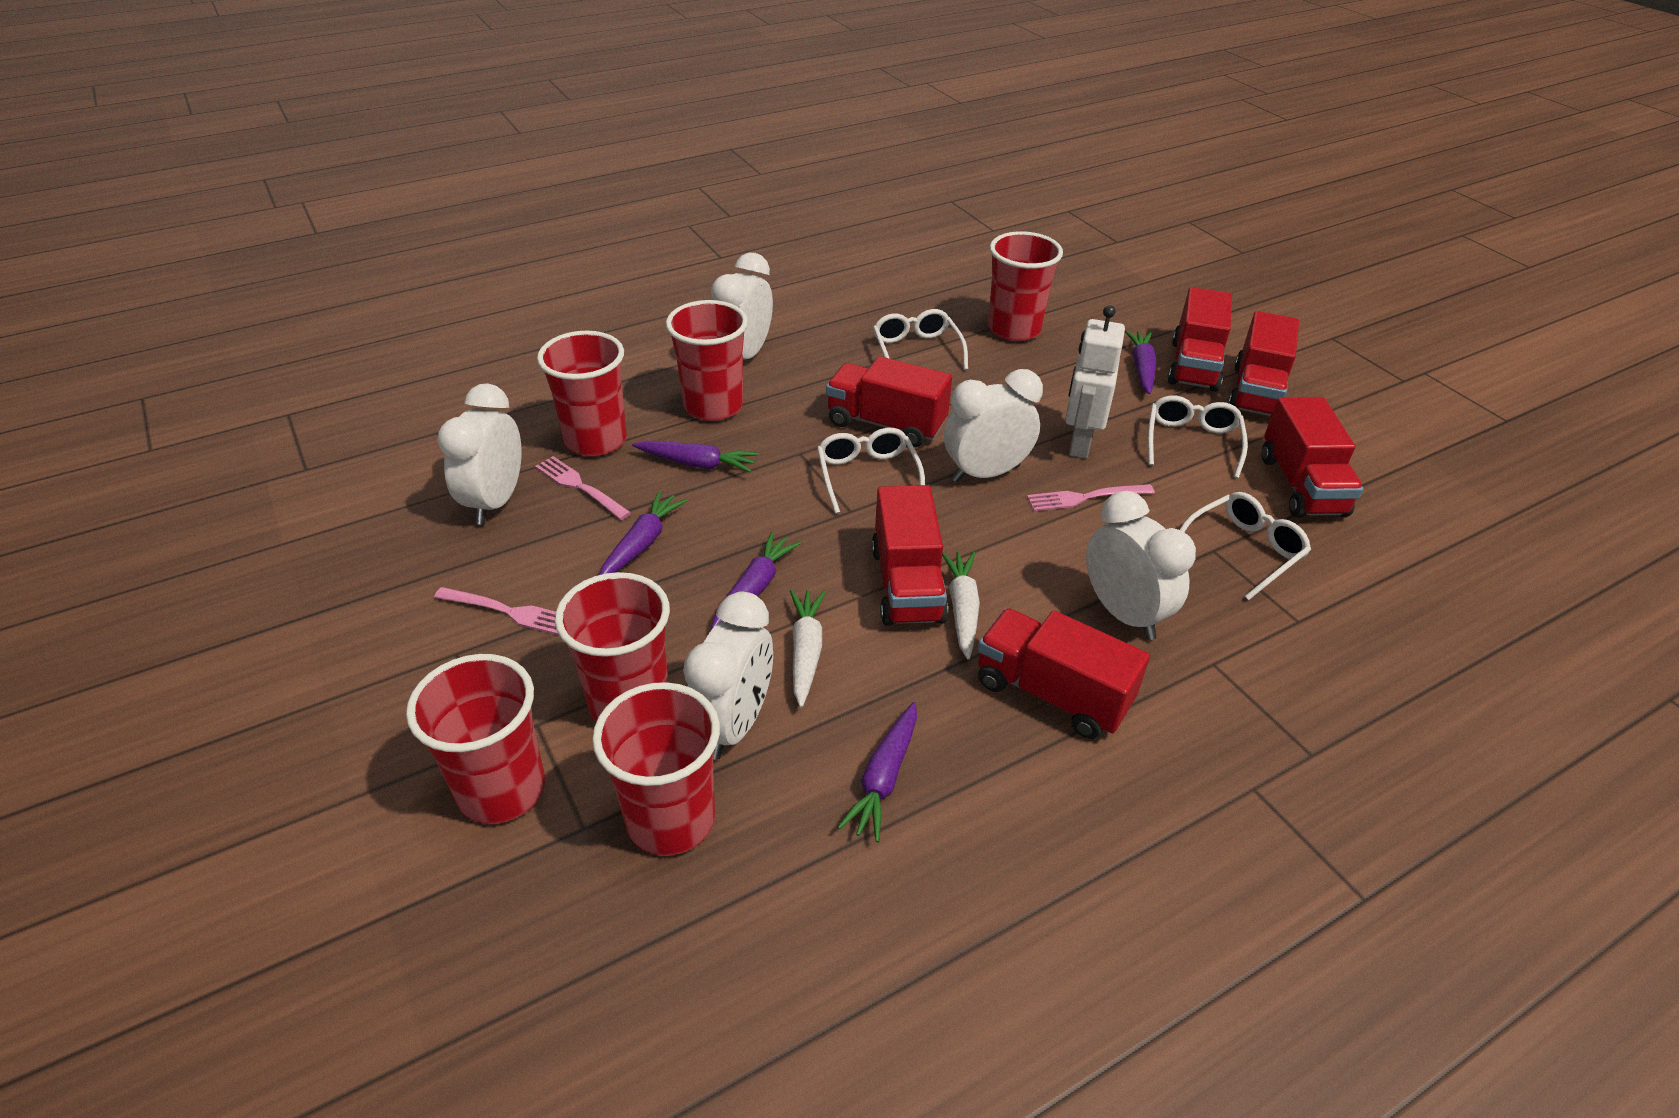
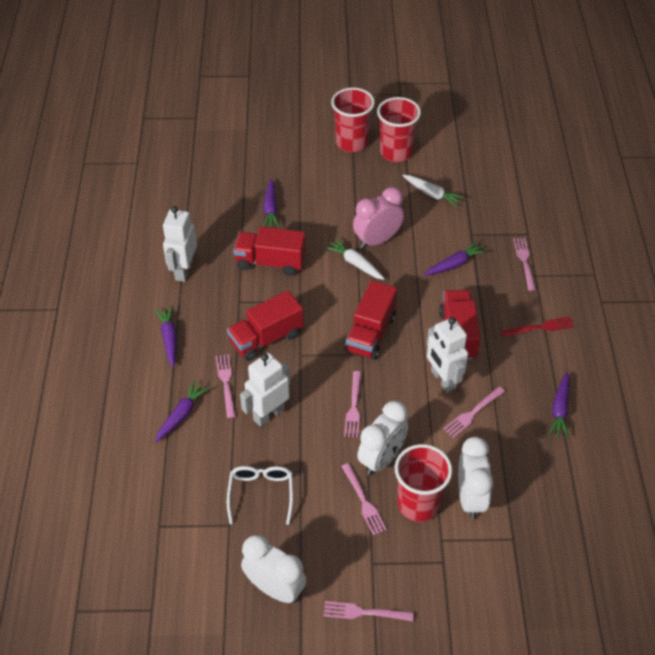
pink clock: none = 0 -> [353,187,404,249] = 1
pink fork: [434,587,559,635] [535,456,631,520] [1027,484,1155,511] = 3 -> [216,354,236,418] [323,601,414,621] [341,463,387,535] [344,371,361,438] [443,387,505,438] [513,238,536,291] = 6
red cup: [406,654,545,824] [537,331,627,456] [555,572,670,722] [592,682,720,856] [666,300,748,421] [988,231,1063,341] = 6 -> [331,87,375,152] [377,97,421,162] [395,444,452,522] = 3
red fork: none = 0 -> [501,316,575,337] = 1
red truck: [826,356,952,447] [871,485,948,626] [978,608,1150,739] [1168,287,1232,392] [1228,311,1299,416] [1262,397,1364,518] = 6 -> [227,291,304,361] [233,227,306,276] [345,280,397,360] [439,290,481,360] = 4
white clock: [437,383,522,525] [683,592,773,759] [711,253,773,360] [944,369,1043,482] [1086,491,1196,640] = 5 -> [241,535,306,603] [357,401,408,475] [458,437,493,520] = 3
white glasses: [817,428,925,514] [873,309,968,370] [1148,395,1248,478] [1180,492,1311,600] = 4 -> [227,466,293,525] = 1
white robot: [1065,305,1125,458] = 1 -> [163,206,197,282] [240,353,290,427] [427,317,468,393] = 3

